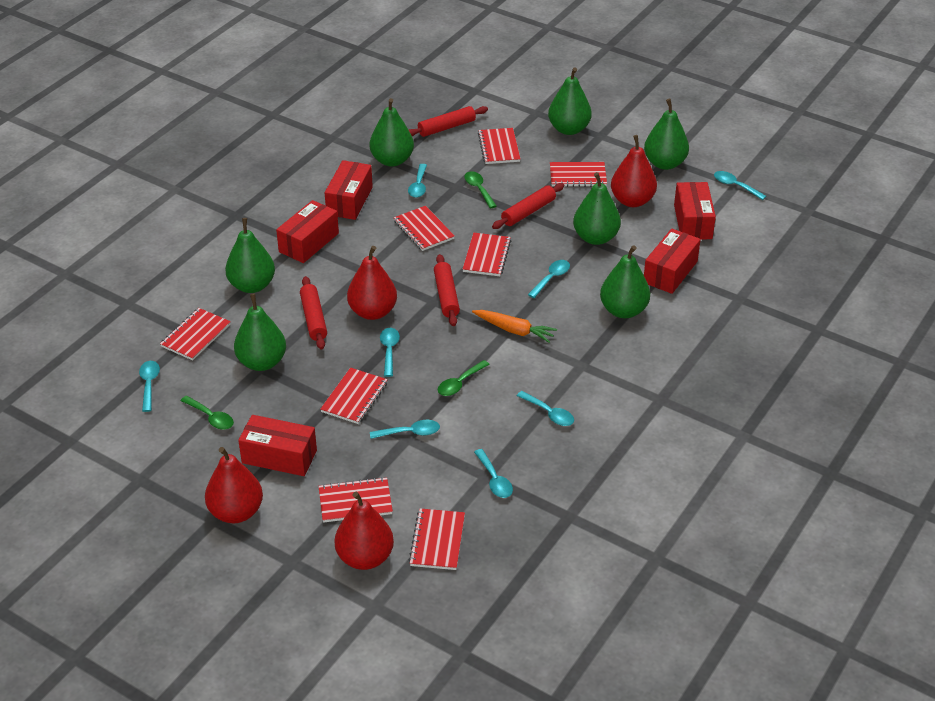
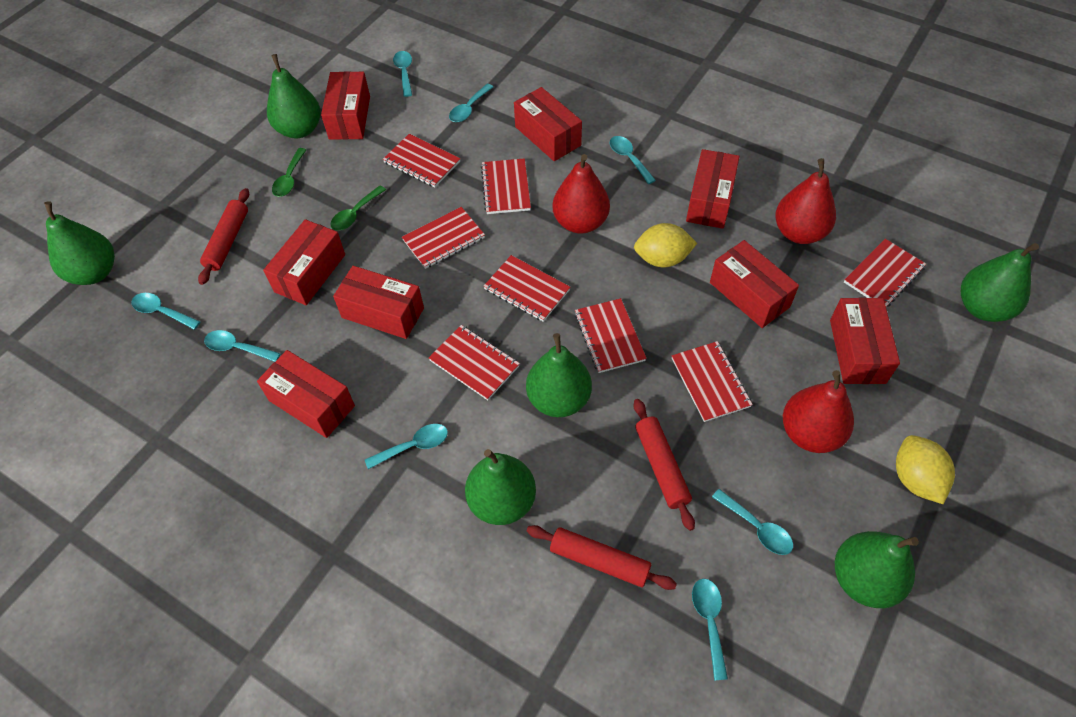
green pear: [225,218,275,293] [234,293,286,371] [369,98,414,167] [548,67,592,135] [573,172,621,245] [600,245,650,318] [644,99,689,170] = 7 -> [44,201,115,285] [267,54,321,138] [465,449,536,525] [526,333,592,417] [835,531,919,608] [961,243,1039,322] = 6
green spoon: [180,396,234,430] [438,360,490,396] [464,171,496,208] = 3 -> [272,148,306,197] [330,186,386,230] = 2
orange carrot: [472,310,557,343] = 1 -> none = 0
red box: [238,415,317,476] [276,200,339,263] [325,160,373,220] [644,229,701,294] [674,182,716,239] = 5 -> [257,350,355,438] [263,219,345,305] [321,71,370,140] [333,266,424,339] [514,87,582,161] [686,149,739,229] [710,240,799,328] [830,298,900,384] = 8
red pear: [205,447,263,523] [335,492,394,570] [347,246,397,320] [611,135,657,207] = 4 -> [553,154,610,234] [775,158,836,244] [783,370,854,453] = 3
red rolling pin: [300,276,327,350] [409,106,488,137] [434,254,460,326] [492,183,564,229] = 4 -> [198,188,249,285] [527,525,677,590] [634,399,695,531] = 3
yellow lemon: none = 0 -> [634,223,697,267] [896,435,955,504] = 2

